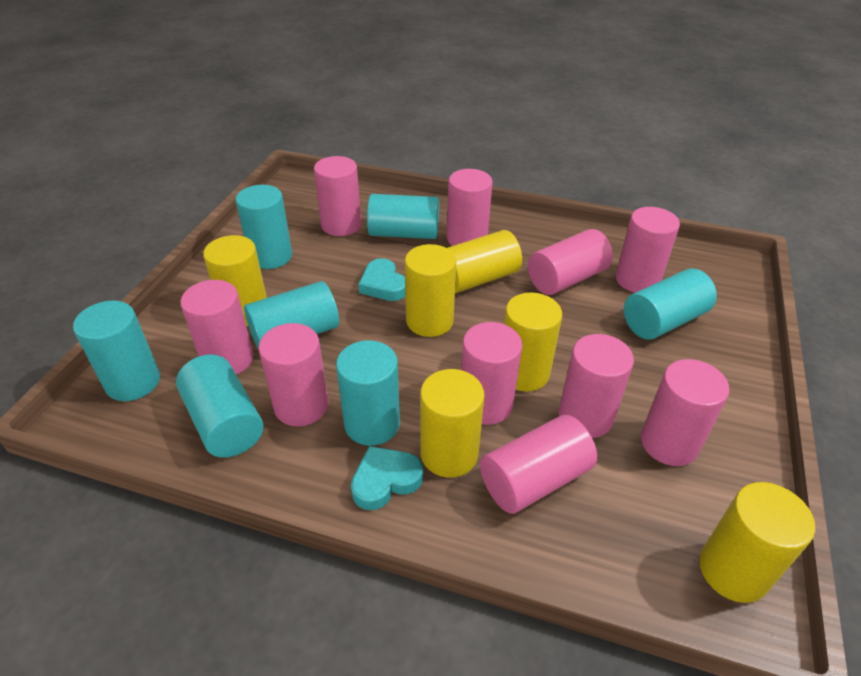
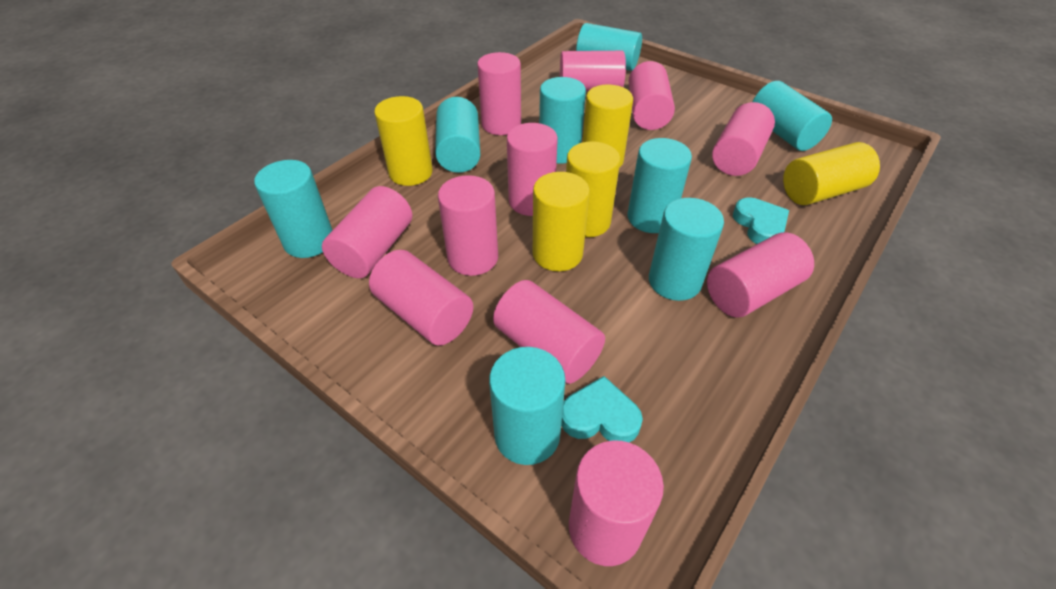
pink cylinder: [180,280,254,375] [258,323,329,426] [314,156,361,236] [447,169,493,246] [461,322,522,425] [480,415,597,514] [528,229,613,295] [559,334,634,438] [615,207,680,293] [641,359,730,466] = 10 -> [322,186,412,278] [369,250,473,346] [438,175,498,276] [477,52,521,135] [493,280,605,384] [507,123,558,216] [560,51,626,91] [569,441,664,566] [629,61,675,130] [707,233,814,317] [712,102,775,176] = 11
turquoise cylinder: [73,300,160,401] [176,354,263,458] [235,185,292,269] [244,281,339,349] [336,340,400,446] [367,194,439,239] [624,268,717,340] = 7 -> [254,160,333,258] [435,97,481,173] [489,347,566,465] [539,77,586,164] [576,23,642,71] [627,138,692,233] [649,198,724,301] [753,81,832,151] = 8
yellow cylinder: [203,235,267,326] [405,244,456,337] [420,369,485,478] [448,230,522,293] [504,293,562,391] [699,482,815,603] = 6 -> [374,96,433,186] [533,172,590,271] [566,141,620,237] [582,84,633,168] [783,142,880,205] = 5

